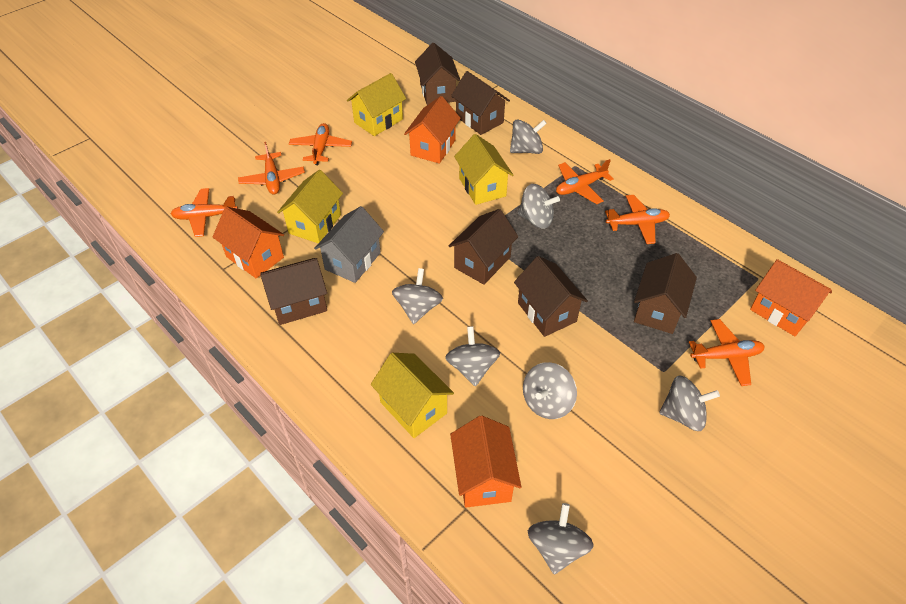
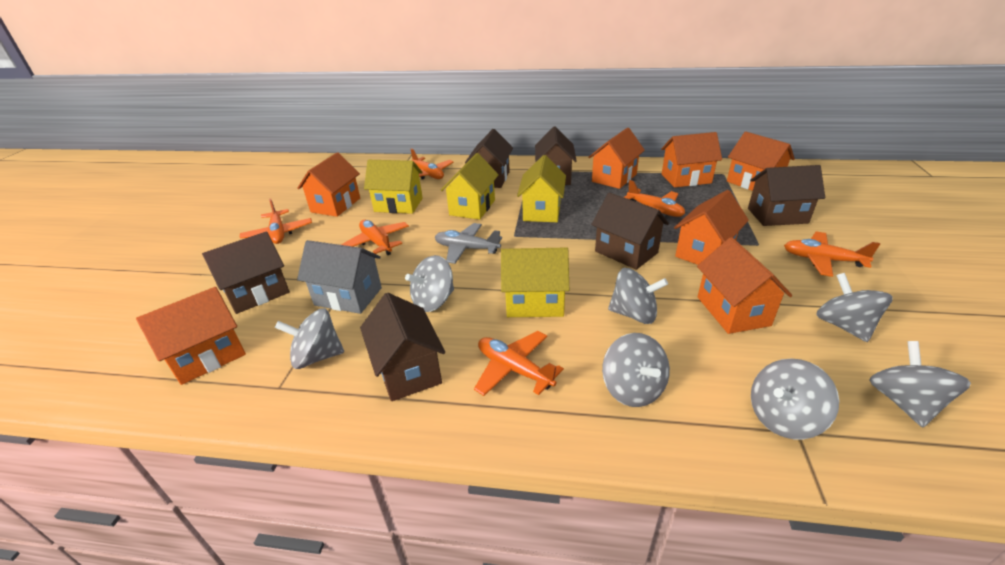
grey plane: none = 0 -> [435,223,502,264] = 1
orange house: [213,207,284,278] [404,96,461,164] [450,416,521,508] [750,259,832,336] = 4 -> [136,287,246,385] [298,152,360,217] [588,128,645,189] [661,132,722,187] [674,190,749,265] [697,237,793,334] [727,132,795,191] = 7

